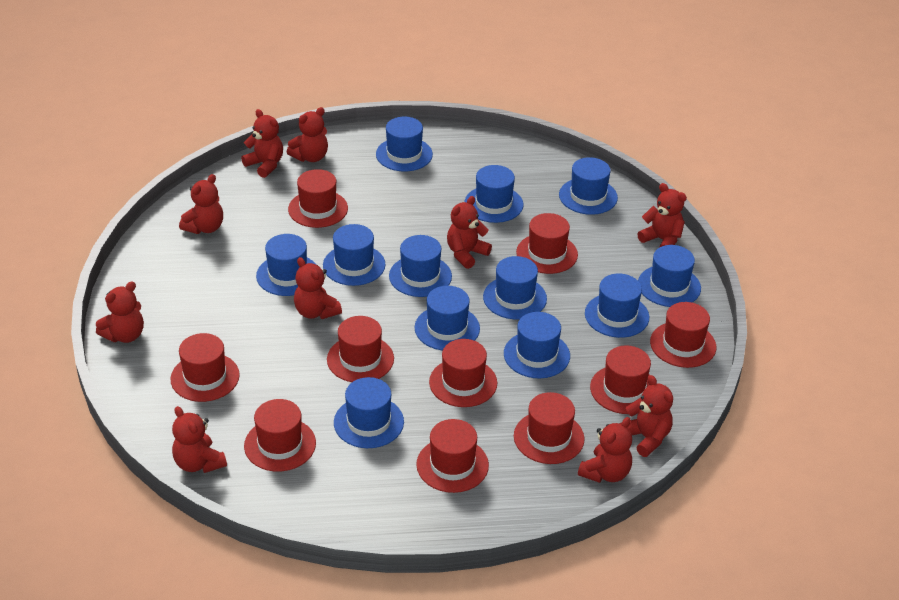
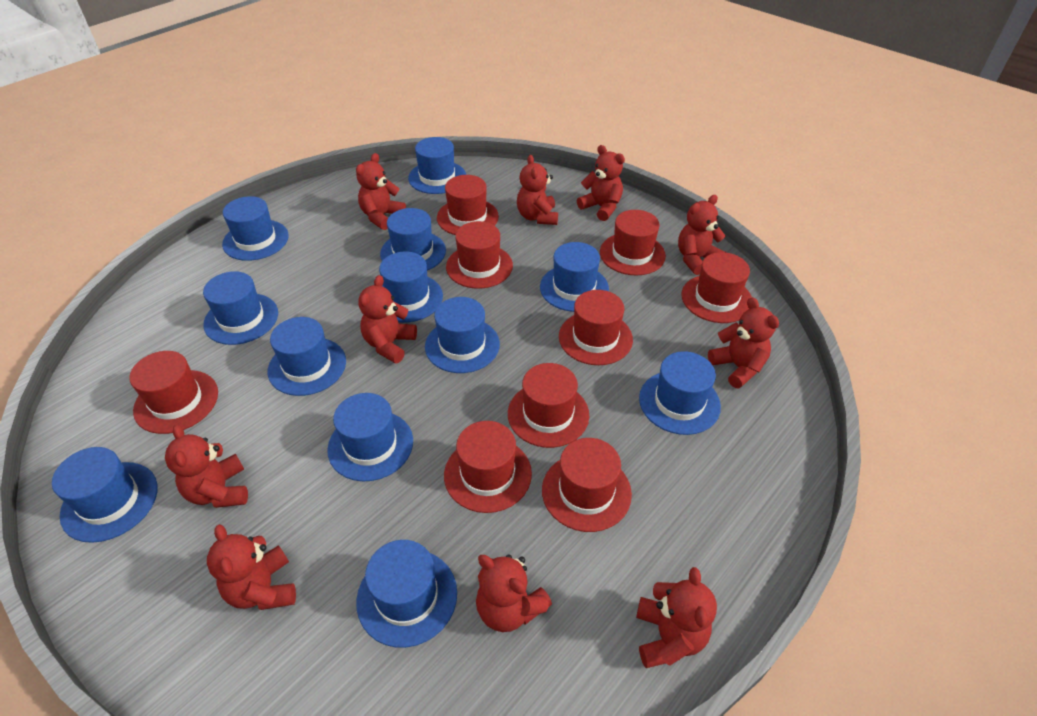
red hat: [170,333,240,402] [244,399,316,472] [288,169,348,228] [327,316,394,382] [416,419,489,493] [429,339,497,407] [514,392,585,464] [516,213,578,274] [590,345,651,414] [650,302,716,368] = 10 -> [129,351,218,434] [437,175,499,235] [444,421,532,513] [446,221,513,289] [508,363,589,448] [542,438,632,532] [559,290,633,365] [600,210,666,276] [681,252,752,323] = 9

